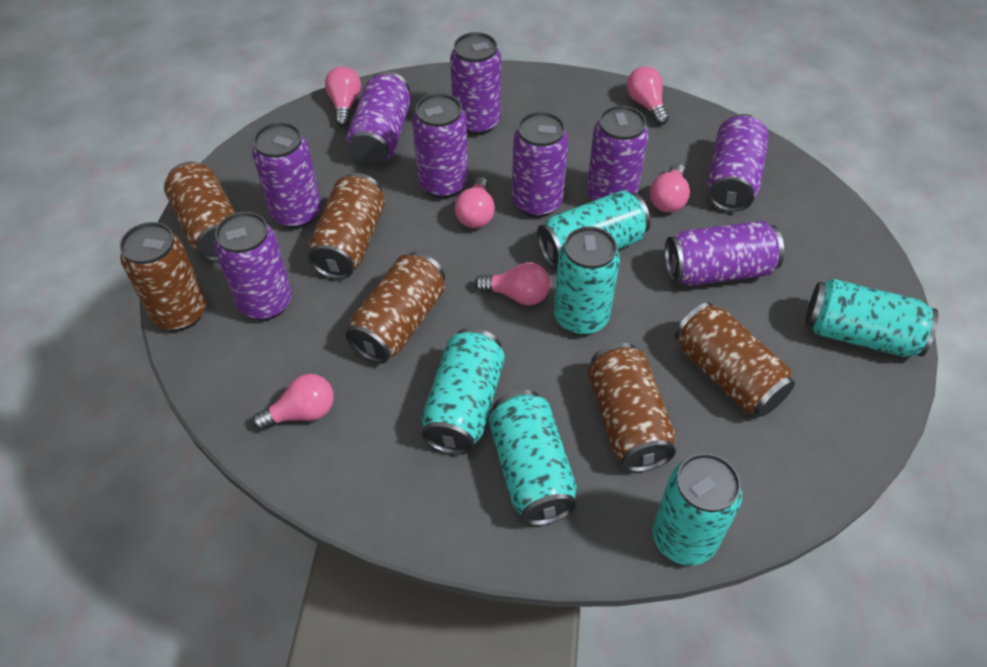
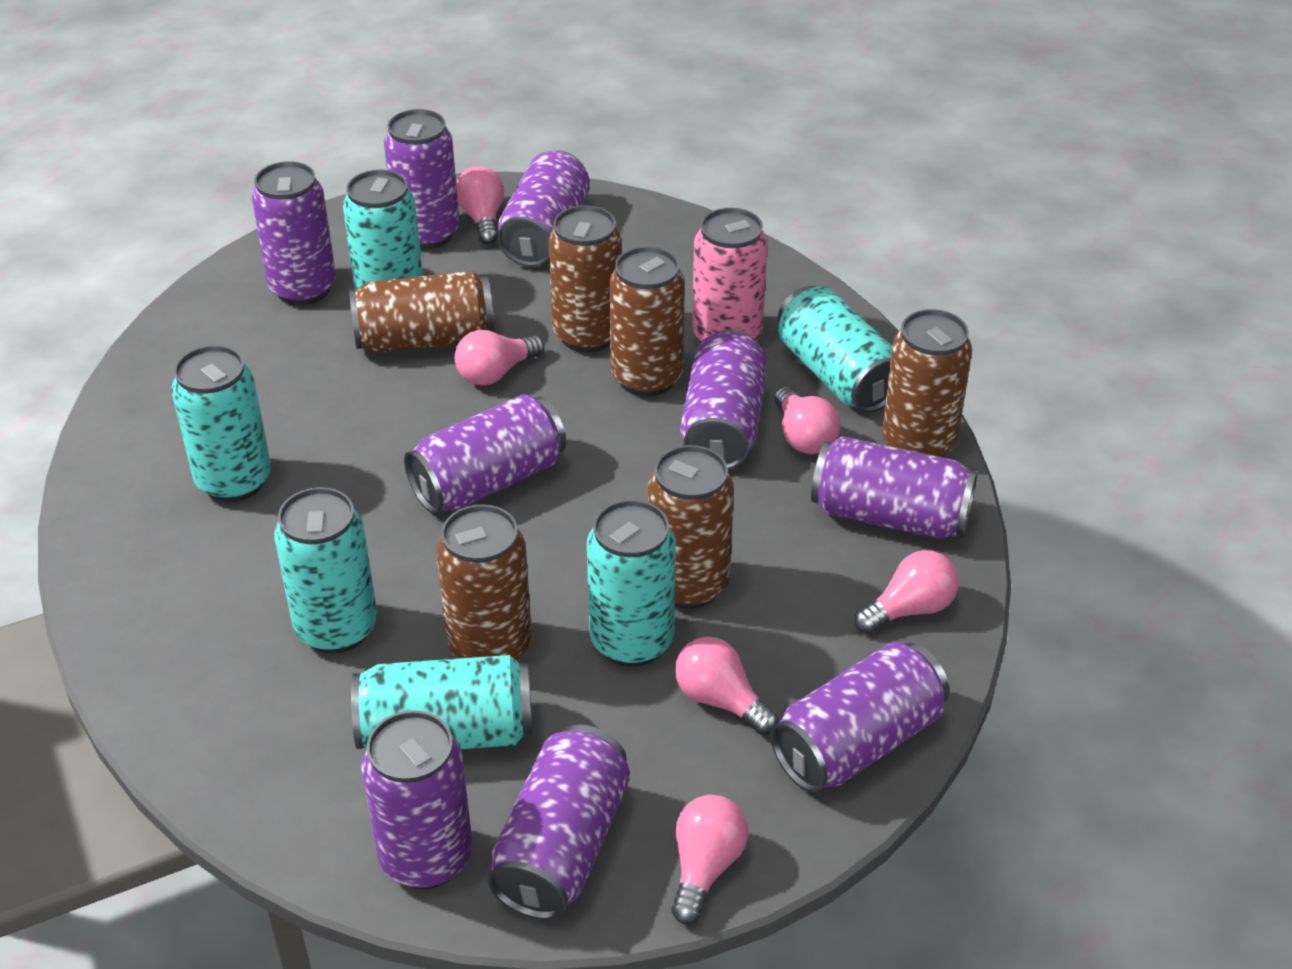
pink can: none = 0 -> [692,208,768,342] = 1

